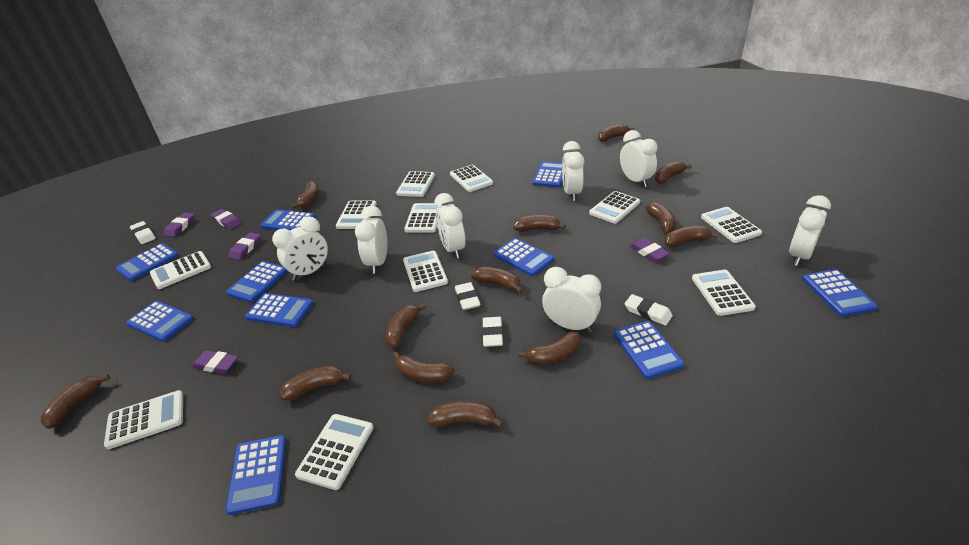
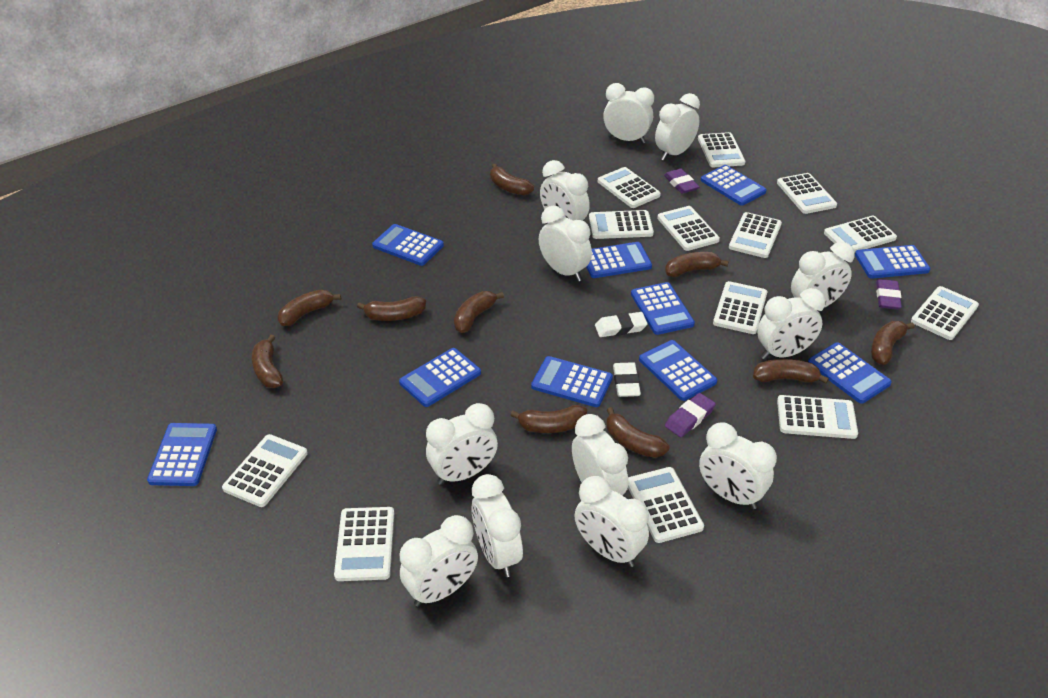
brown banana: [41,374,110,429] [280,366,351,400] [292,181,319,209] [385,303,426,348] [393,352,455,383] [427,401,503,427] [471,267,523,294] [513,215,566,232] [519,332,581,365] [598,124,635,142] [645,202,676,235] [655,161,692,184] [664,226,719,247] = 13 -> [252,335,283,388] [278,290,341,326] [357,296,426,321] [454,291,504,333] [490,164,534,195] [510,405,587,433] [606,407,669,458] [665,252,729,277] [753,359,829,384] [871,321,914,365] = 10
purple eraser: [164,213,195,237] [192,350,238,374] [211,209,242,229] [229,232,261,260] [630,238,670,262] = 5 -> [664,169,699,194] [665,393,716,437] [876,279,902,310] = 3
white calculator: [104,390,183,449] [150,251,211,289] [295,414,373,490] [336,200,377,229] [396,171,435,197] [403,251,448,292] [404,203,442,233] [450,165,493,192] [589,191,640,224] [692,270,756,316] [701,207,762,243] = 11 -> [222,434,308,507] [334,507,394,581] [589,210,654,239] [598,167,661,208] [628,467,704,543] [657,206,720,251] [698,132,745,167] [713,281,767,334] [729,212,782,258] [777,173,837,214] [777,395,858,439] [824,216,897,252] [911,286,979,340] = 13
white clock: [272,217,328,281] [355,206,387,274] [434,193,466,259] [542,267,601,332] [562,141,584,201] [620,130,658,187] [789,195,831,266] = 7 -> [400,515,478,606] [426,403,498,485] [471,474,523,577] [539,206,592,282] [540,160,590,221] [572,414,628,495] [574,476,649,567] [603,83,654,143] [655,93,700,160] [699,422,777,509] [757,288,826,360] [791,242,855,308] = 12
white eraser: [130,221,156,244] [455,282,481,310] [482,317,503,347] [625,294,673,326] = 4 -> [595,312,648,337] [613,362,641,397] = 2

